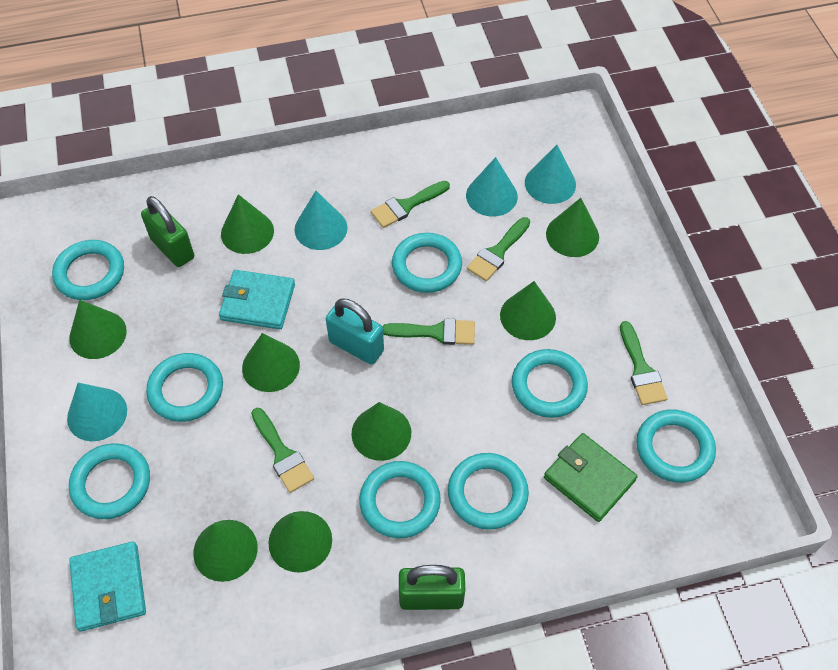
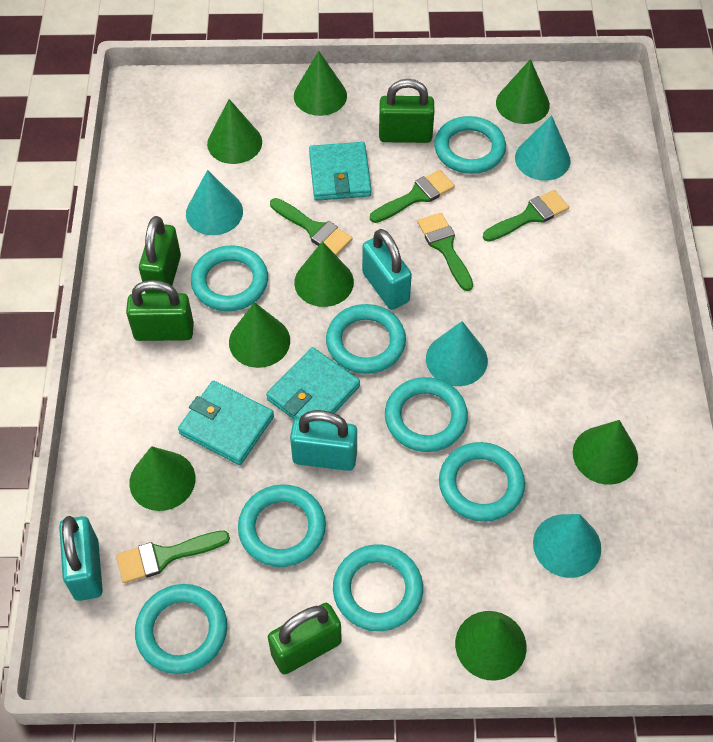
green padlock: [141,196,194,267] [399,565,465,610] = 2 -> [126,280,194,341] [139,216,181,294] [268,603,342,674] [379,79,435,143] = 4
green wallet: [544,433,638,522] = 1 -> none = 0
turquoise padlock: [326,298,384,365] = 1 -> [59,516,103,601] [290,410,357,471] [362,229,412,310] = 3
turquoise wallet: [69,542,146,631] [219,270,295,329] = 2 -> [178,381,274,465] [266,347,360,420] [309,142,371,201] = 3

